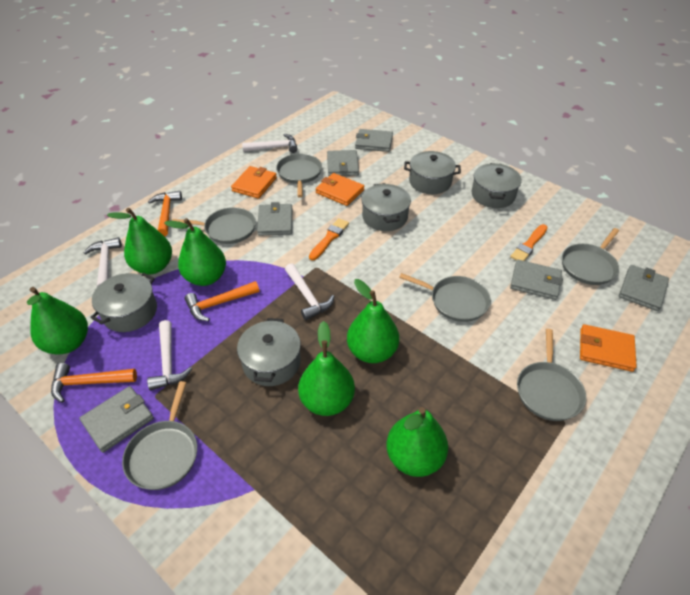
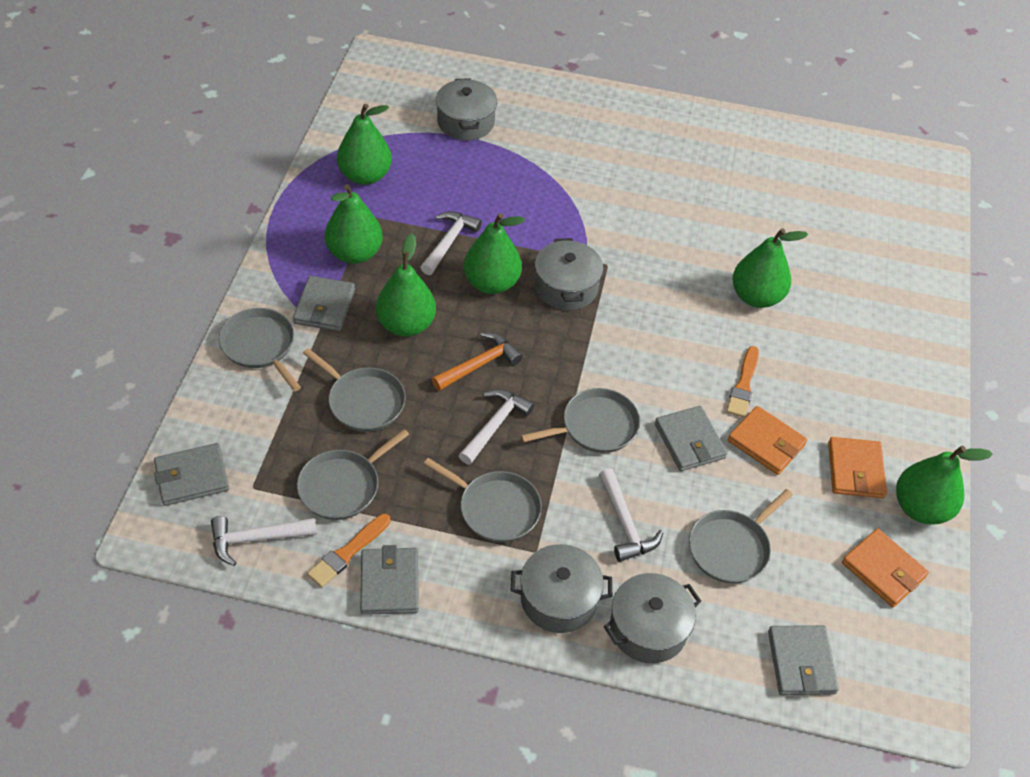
grey pot: [90,273,157,332] [237,318,301,386] [361,183,411,231] [404,151,461,194] [471,163,522,208] = 5 -> [436,78,497,140] [511,544,612,633] [535,238,603,310] [604,573,701,663] = 4
grey wallet: [79,386,154,453] [257,202,292,236] [327,150,359,176] [355,129,393,152] [510,260,563,300] [619,265,669,311] = 6 -> [154,443,229,506] [293,276,355,331] [360,545,419,615] [655,406,727,471] [768,625,839,695] = 5
orange hammer: [51,363,137,403] [148,191,182,236] [184,281,260,321] = 3 -> [432,332,523,391] = 1

